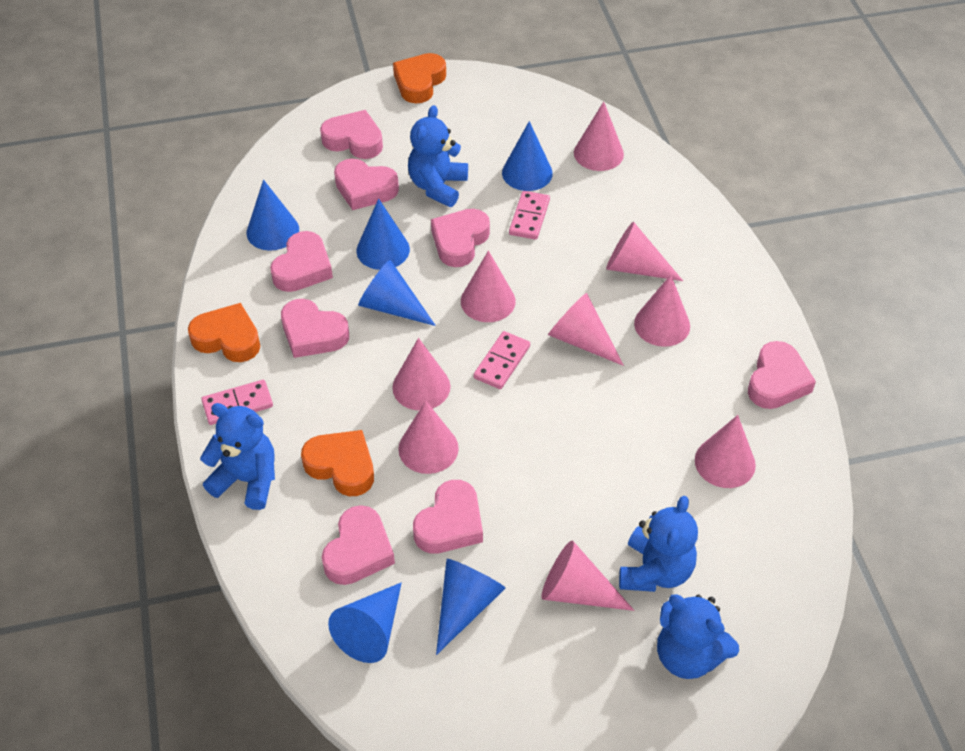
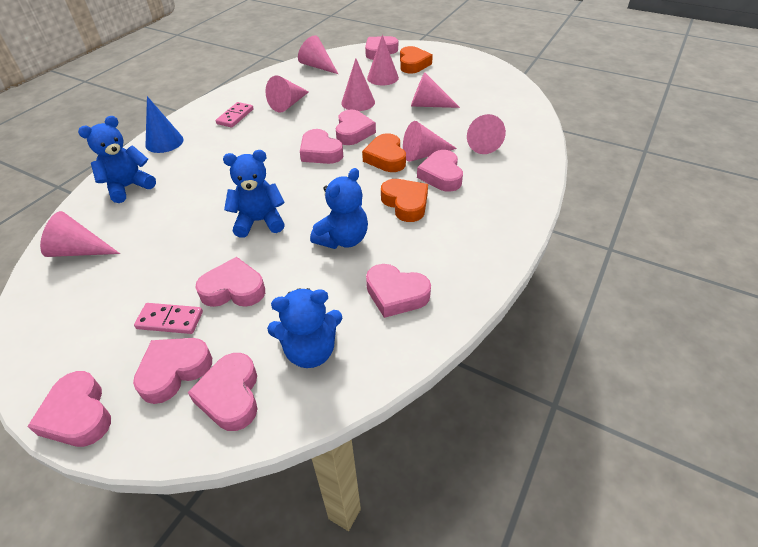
blue cone: [247,180,299,251] [328,583,401,663] [356,199,410,270] [358,260,436,326] [436,559,506,655] [502,121,553,191] = 6 -> [145,96,184,153] = 1
pink cone: [392,338,450,410] [398,401,459,474] [461,251,516,322] [541,540,634,611] [548,293,624,366] [574,101,624,171] [606,222,683,281] [634,275,690,347] [695,415,756,488] = 9 -> [40,211,120,257] [265,76,309,113] [298,35,338,74] [341,58,375,111] [367,35,399,85] [403,121,457,162] [411,72,460,108] [467,114,506,154] = 8
pink domino: [201,380,273,425] [474,331,530,389] [509,191,550,240] = 3 -> [134,303,203,334] [216,102,254,128] = 2
pink heart: [270,231,333,292] [281,299,349,358] [320,110,383,159] [322,505,395,585] [334,158,399,210] [413,480,483,554] [431,209,490,267] [748,341,816,409] = 8 -> [27,371,111,447] [133,338,212,404] [188,353,257,431] [195,257,265,307] [300,129,343,164] [336,109,376,145] [365,36,398,60] [366,264,431,318] [417,150,463,192] = 9

